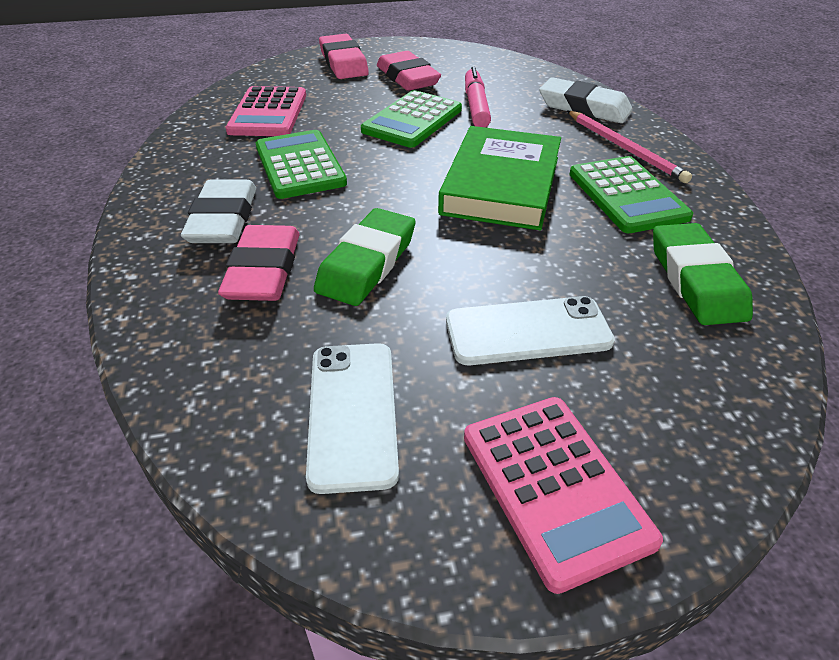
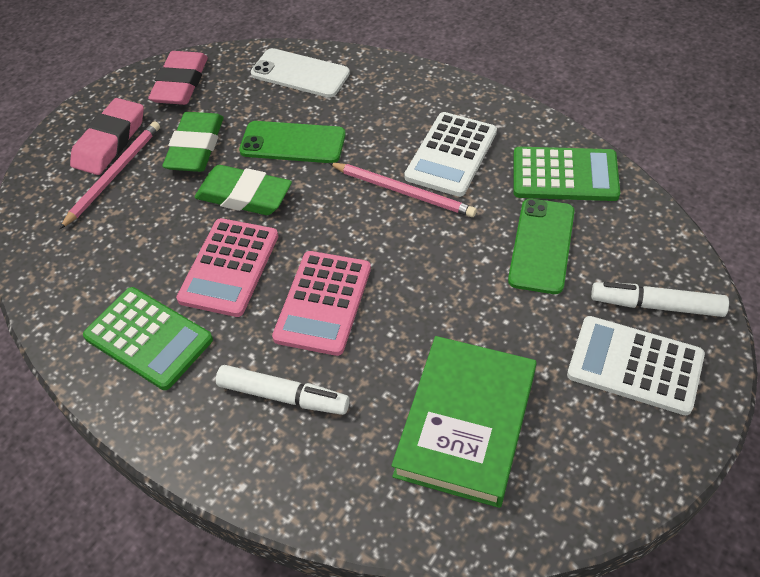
green calculator: [256,130,347,199] [361,90,462,148] [569,156,693,233] = 3 -> [83,287,213,390] [513,147,620,201] = 2
green phone: none = 0 -> [239,121,346,163] [508,199,575,294] = 2
pink eraser: [218,225,299,301] [319,34,369,79] [377,51,441,91] = 3 -> [70,98,144,175] [148,51,208,105] = 2
pink marker: [465,66,491,127] = 1 -> none = 0
pink pencil: [567,111,692,183] = 1 -> [60,121,160,229] [329,163,477,217] = 2
white calculator: none = 0 -> [404,112,497,197] [567,316,705,415] = 2
white eraser: [181,180,256,243] [539,77,632,123] = 2 -> none = 0
white marker: none = 0 -> [216,365,350,415] [591,282,729,317] = 2
white phone: [306,343,399,494] [446,296,615,365] = 2 -> [251,48,350,97] = 1

